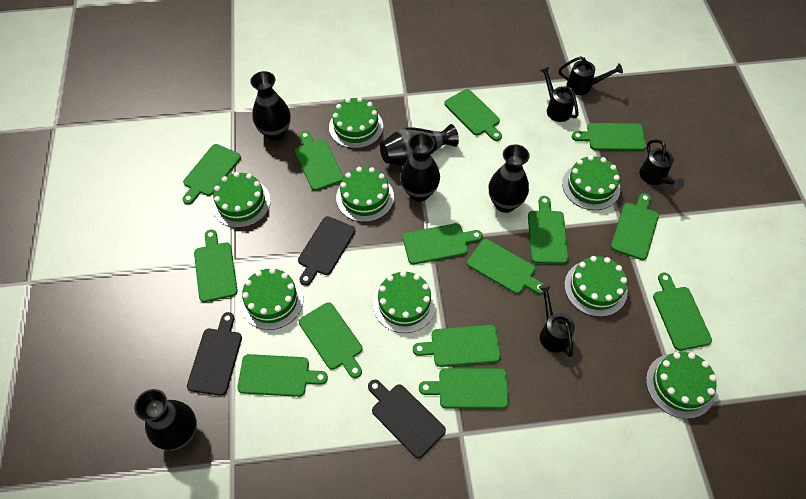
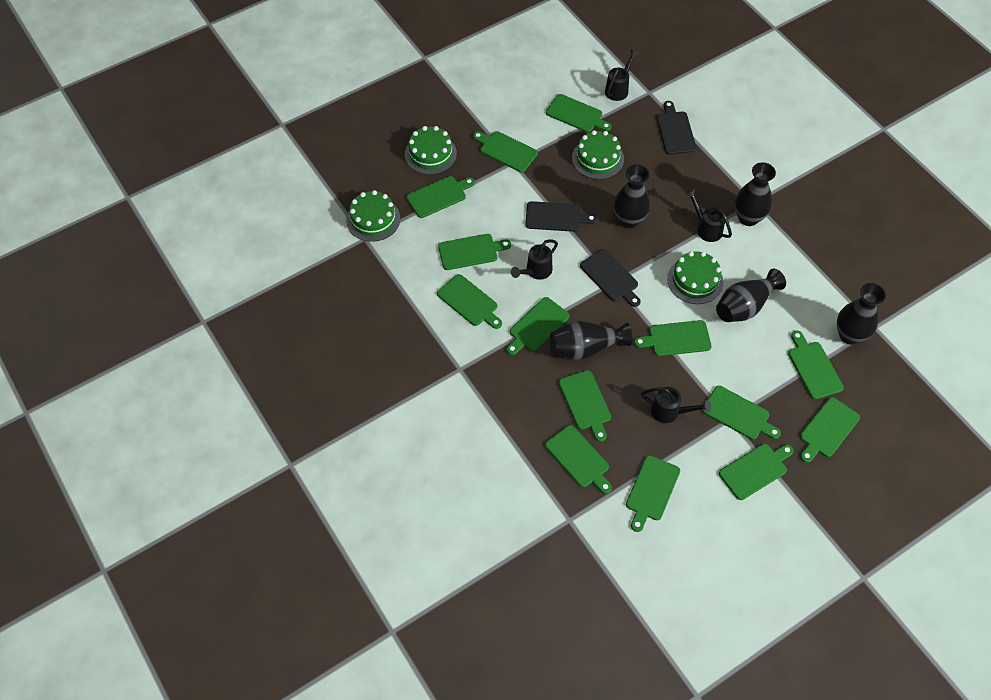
green cake: [212,172,271,228] [240,268,304,330] [329,97,383,149] [336,167,394,222] [373,271,436,333] [562,155,620,210] [564,256,628,317] [646,352,717,419] = 8 -> [346,190,400,242] [405,126,457,175] [572,130,624,179] [667,251,724,304] = 4

